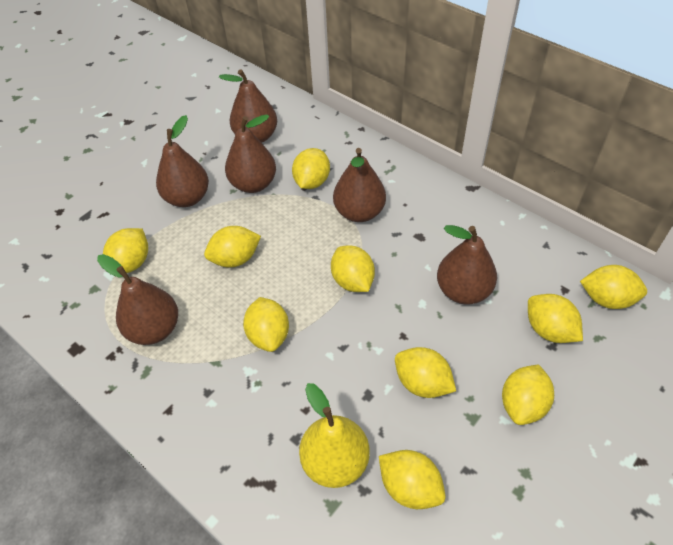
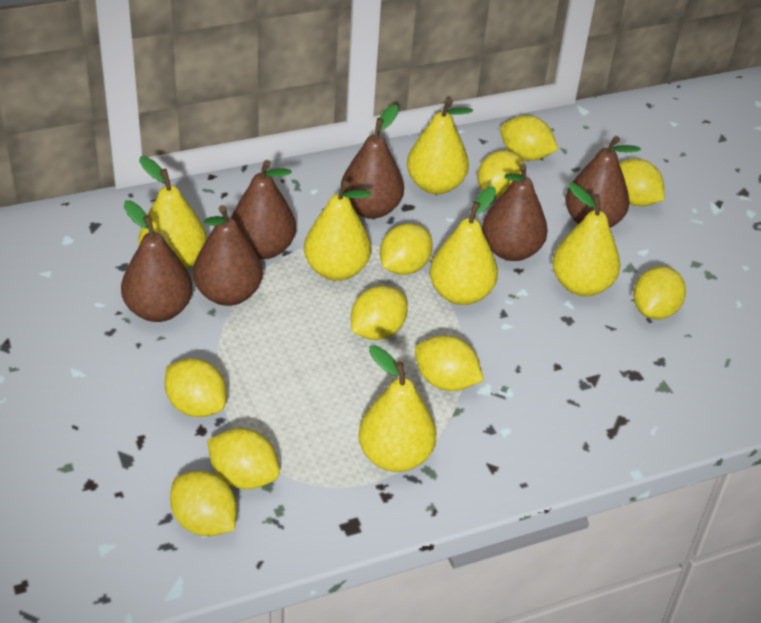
yellow pear: [299,383,370,488] = 1 -> [138,156,207,270] [304,181,371,281] [358,345,437,472] [407,99,473,194] [430,186,498,305] [552,183,620,296] = 6

